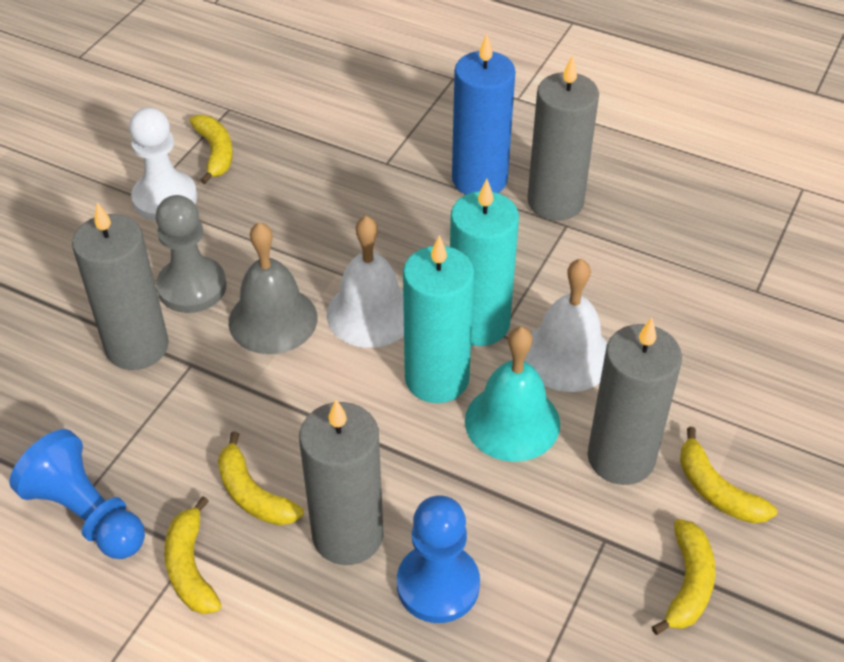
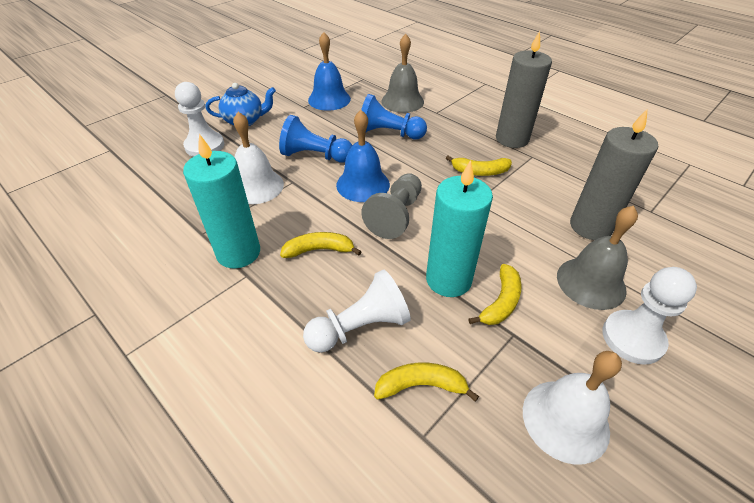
blue bell: none = 0 -> [308,32,351,111] [336,110,390,202] = 2
blue candle: [452,34,515,195] = 1 -> none = 0
blue teapot: none = 0 -> [206,83,276,126] = 1
grey bell: [229,222,317,354] = 1 -> [381,34,424,113] [557,206,638,310] = 2
grey candle: [72,202,169,370] [299,400,383,565] [527,55,599,221] [587,318,682,485] = 4 -> [496,31,552,148] [570,108,658,240] = 2
turquoise bell: [465,326,560,462] = 1 -> none = 0
white pawn: [129,107,197,221] = 1 -> [175,82,224,157] [303,270,411,353] [602,267,697,365] = 3
yellow banana: [164,496,221,614] [189,115,233,184] [218,431,304,525] [652,519,715,635] [680,427,777,523] = 5 -> [280,232,361,258] [374,362,479,402] [446,156,512,176] [468,264,522,325] = 4

